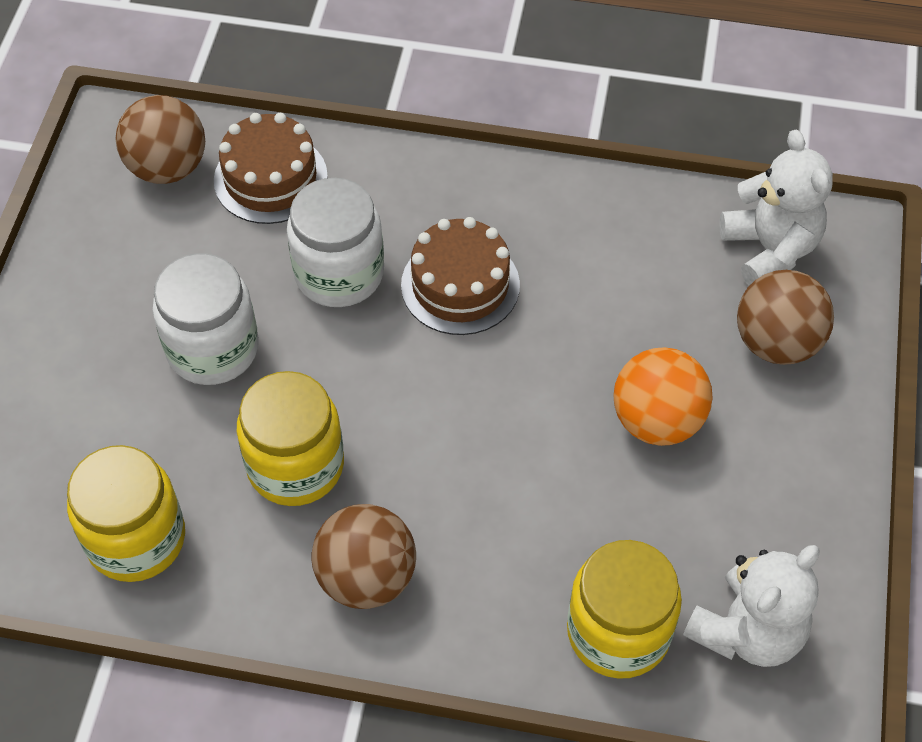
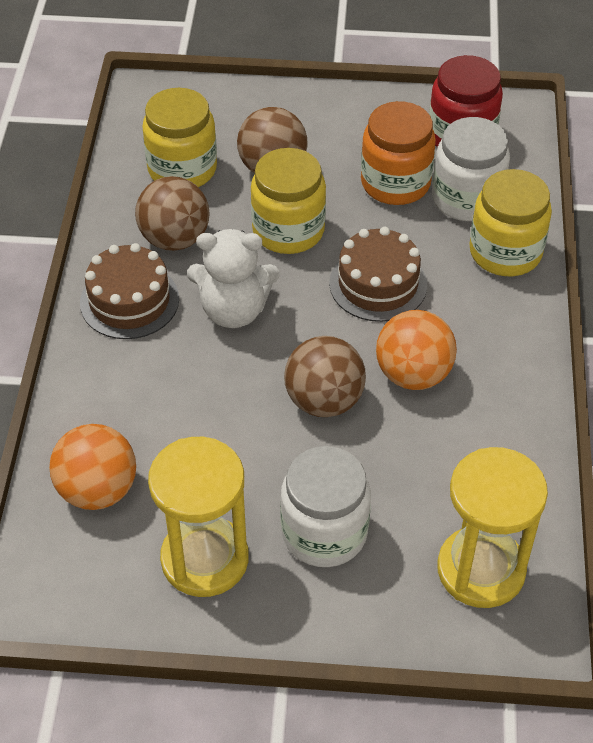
orange ball: [613,347,713,446] = 1 -> [49,424,136,510] [376,310,457,390] = 2
orange jar: none = 0 -> [361,101,436,205] = 1
red jar: none = 0 -> [429,55,503,147] = 1
white teddy bear: [683,545,820,667] [719,130,833,286] = 2 -> [187,229,279,328] = 1
yellow hourglass: none = 0 -> [148,437,249,597] [437,447,548,608] = 2

